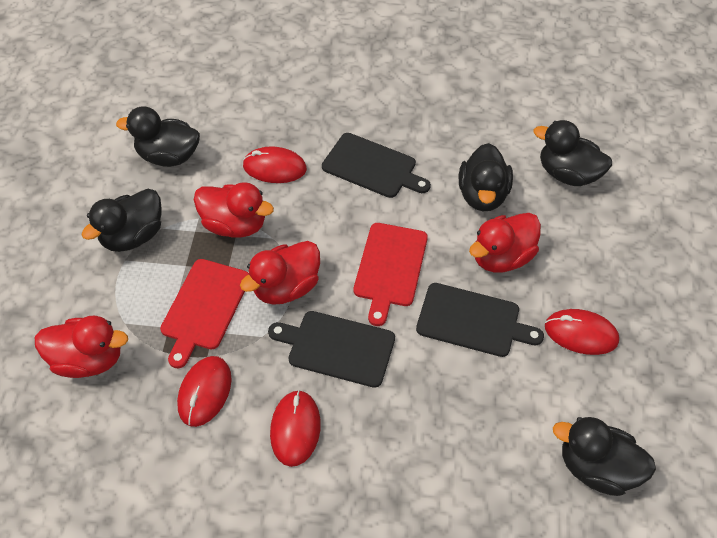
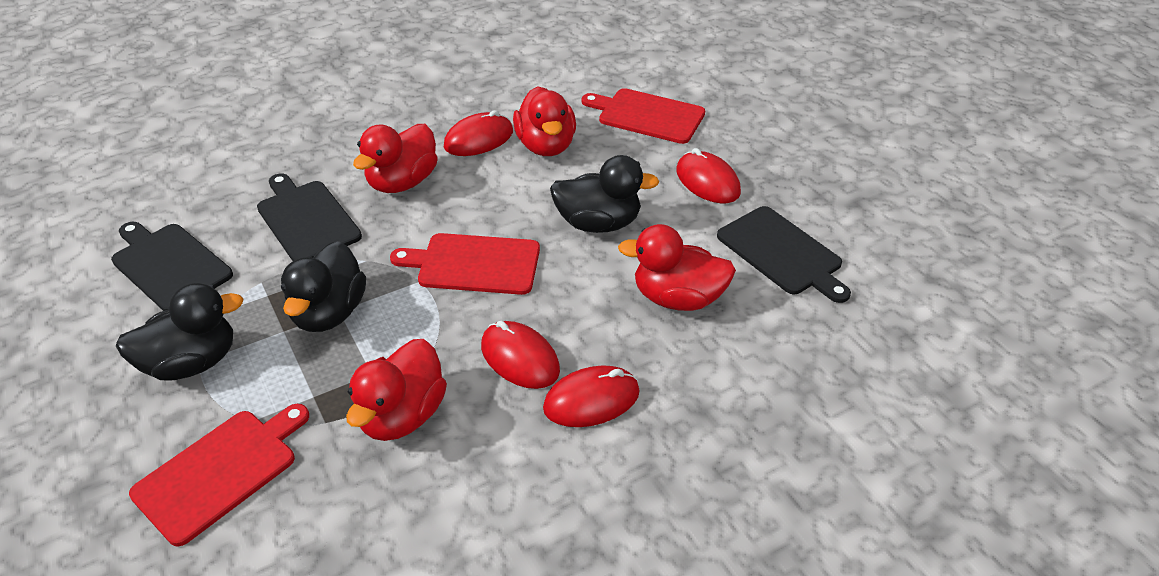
black duck: [81,189,162,252] [116,107,200,167] [459,143,513,211] [533,120,612,186] [553,417,656,496] = 5 -> [116,283,243,380] [281,241,366,332] [550,155,659,233] = 3
red cutting board: [160,259,249,368] [353,223,428,326] = 2 -> [129,404,309,547] [390,233,540,295] [582,88,705,144] = 3

